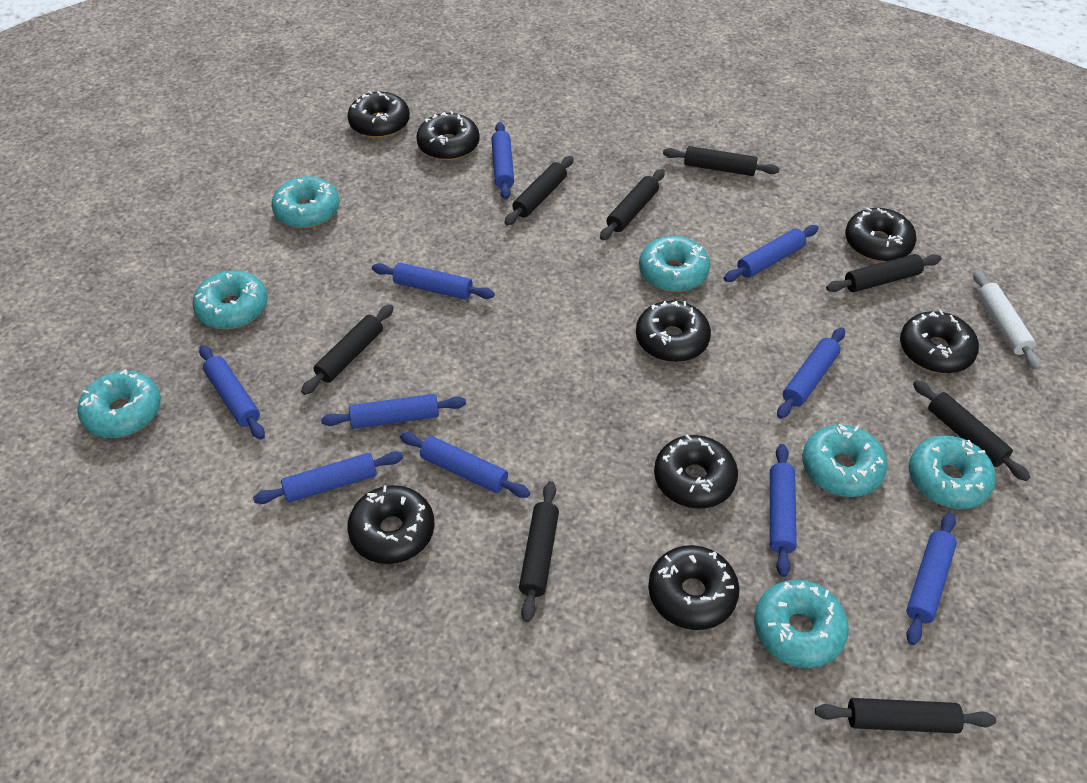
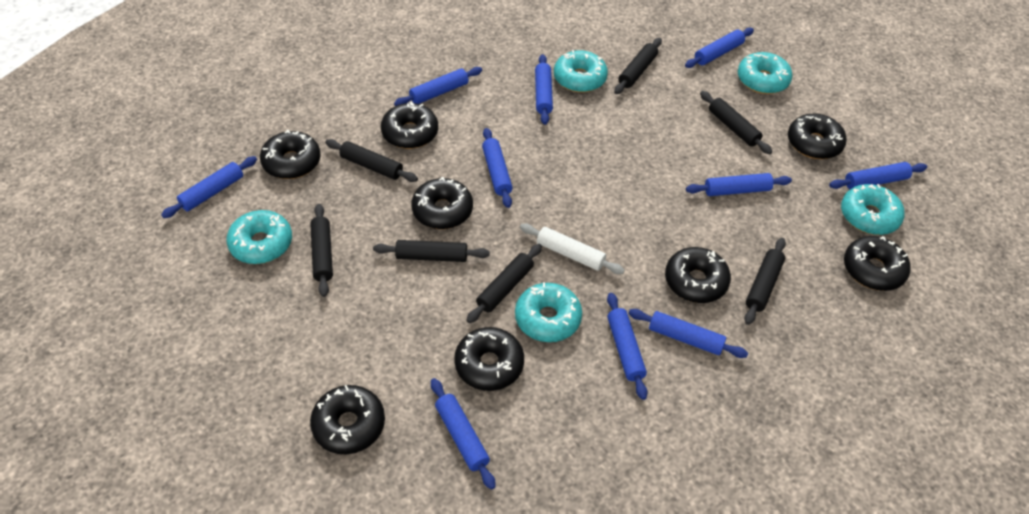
black rolling pin: [301,304,394,395] [505,156,574,225] [519,481,559,622] [600,169,665,240] [663,146,780,176] [815,698,996,734] [826,254,941,292] [913,380,1030,481] = 8 -> [310,204,333,297] [325,139,418,182] [373,240,490,262] [466,244,542,323] [614,38,662,94] [700,91,772,154] [744,238,786,325] = 7
turquoise donut: [78,369,161,438] [192,271,268,329] [271,176,340,228] [639,236,710,292] [754,580,849,668] [802,424,887,497] [909,435,996,509] = 7 -> [226,210,292,264] [515,282,582,342] [554,50,608,93] [738,52,793,94] [841,184,905,235] = 5

